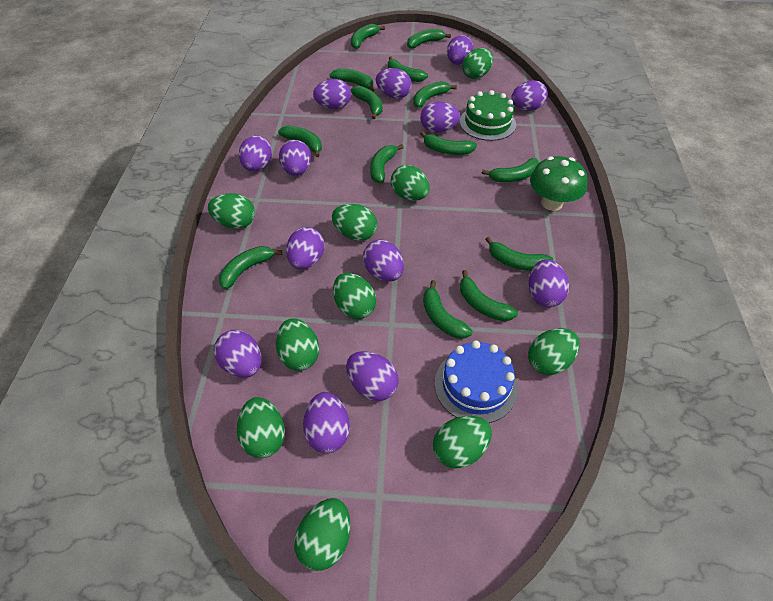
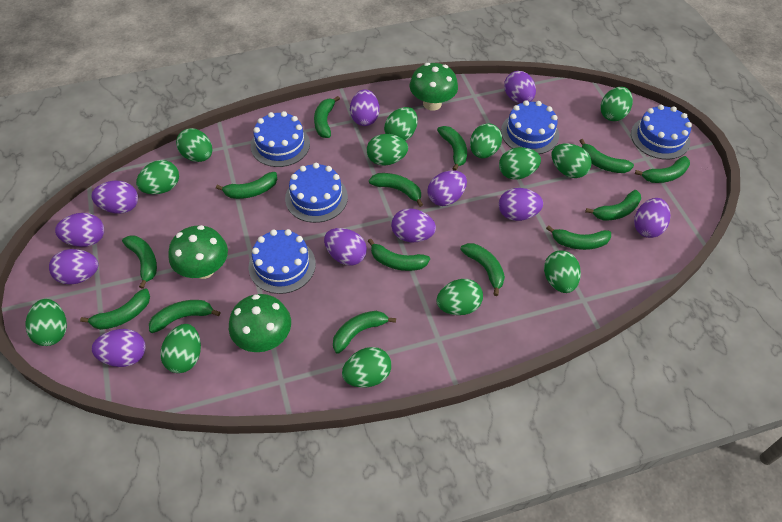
blue cake: [435,340,518,423] = 1 -> [249,229,316,294] [251,111,310,167] [285,163,348,223] [501,100,559,154] [631,105,692,160] = 5
green cake: [460,90,516,141] = 1 -> none = 0
green egg: [208,193,255,229] [237,397,285,458] [276,318,319,371] [294,498,350,571] [332,204,377,241] [333,273,376,319] [391,165,430,201] [433,416,492,468] [462,48,493,79] [528,328,580,375] = 10 -> [25,299,67,346] [136,160,179,194] [160,324,201,373] [176,128,212,162] [342,347,391,387] [367,134,408,166] [384,107,418,141] [436,279,483,315] [470,123,502,158] [499,147,541,180] [544,251,581,293] [551,144,592,178] [600,87,633,121] = 13
green mushroom: [530,156,588,211] = 1 -> [168,225,228,279] [229,294,291,352] [410,63,458,111] = 3
purple egg: [214,330,261,378] [239,135,272,171] [279,140,311,176] [286,227,325,269] [303,392,350,453] [313,79,351,109] [346,351,399,401] [363,240,404,282] [376,68,412,99] [420,101,460,133] [447,35,474,65] [511,80,548,111] [529,259,569,307] = 13 -> [49,249,99,284] [55,213,104,247] [91,181,138,214] [92,329,146,367] [324,228,367,266] [350,89,379,126] [391,208,436,242] [427,171,467,206] [499,188,543,221] [504,71,536,103] [634,198,670,238] = 11

